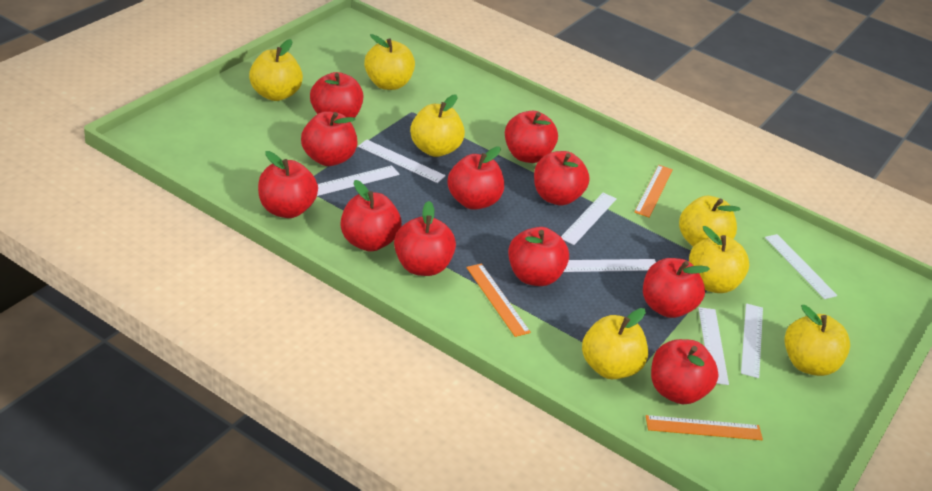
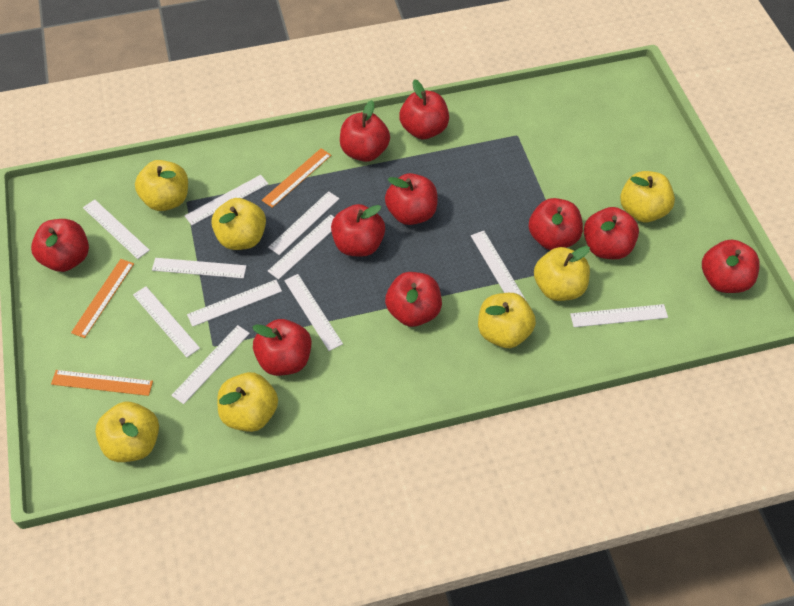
red apple: [258,151,318,218] [301,111,357,166] [310,72,364,117] [341,180,402,252] [394,201,456,276] [447,147,504,210] [505,111,558,163] [508,227,569,286] [534,151,590,206] [643,258,710,318] [651,339,719,404] = 11 -> [31,219,89,272] [252,319,311,376] [331,204,385,257] [340,100,390,162] [385,173,437,225] [385,272,442,327] [399,79,449,139] [528,198,583,250] [584,207,639,259] [702,239,760,293] = 10
white ruler: [317,166,400,196] [358,139,446,183] [561,193,616,245] [564,259,656,272] [698,307,729,385] [741,303,763,378] [765,234,838,299] = 7 -> [83,199,150,259] [133,286,200,357] [152,258,246,279] [171,325,250,404] [184,175,268,225] [187,280,282,327] [268,191,339,255] [268,214,334,280] [284,274,343,351] [471,231,526,300] [570,304,668,327] = 11

